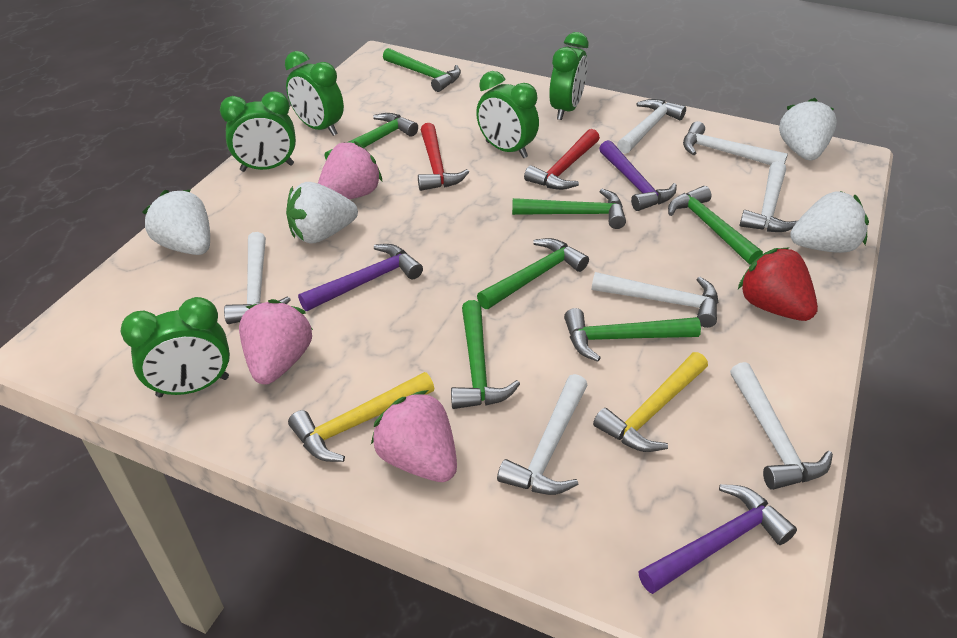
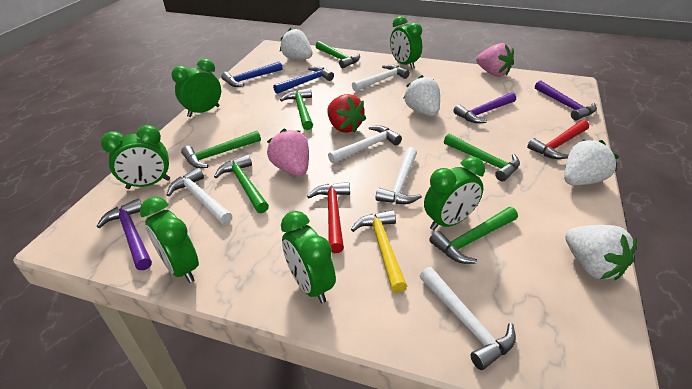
blue hammer: none = 0 -> [221,61,283,87] [273,66,334,94] = 2
green clock: [120,297,230,397] [220,91,296,172] [285,51,344,136] [476,71,539,158] [549,32,588,120] = 5 -> [101,125,170,189] [140,197,199,283] [171,58,221,117] [281,211,336,303] [390,16,422,69] [424,156,485,231] = 6
green hammer: [325,113,418,160] [383,48,461,92] [451,300,520,409] [477,238,589,309] [512,189,626,229] [564,308,701,362] [668,186,763,265] = 7 -> [181,131,261,168] [214,154,269,213] [280,88,313,130] [315,41,360,68] [429,207,518,264] [444,134,520,181] = 6
pink strawberry: [239,299,313,384] [318,141,382,199] [371,390,457,482] = 3 -> [267,129,309,176] [476,43,514,77] = 2
white hammer: [224,232,291,324] [497,374,587,495] [592,272,719,328] [617,99,686,154] [683,121,788,165] [730,362,833,490] [740,161,797,232] = 7 -> [167,168,232,225] [328,125,402,164] [352,64,410,92] [376,147,422,204] [420,267,516,370] = 5
yellow hammer: [288,372,434,462] [593,352,708,452] = 2 -> [351,210,407,293] = 1

